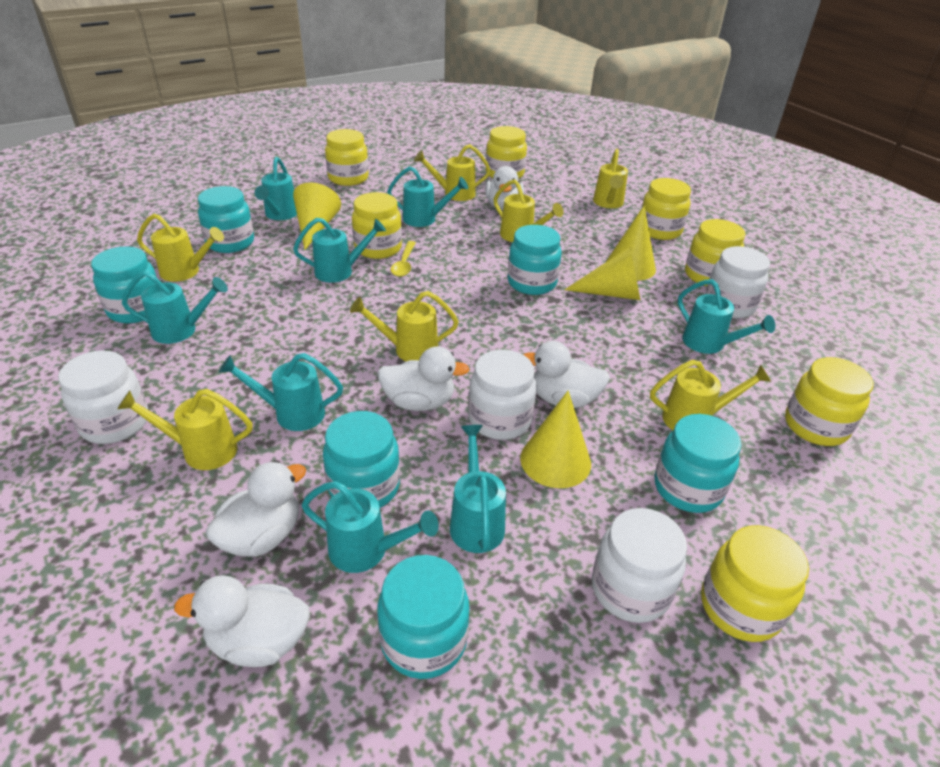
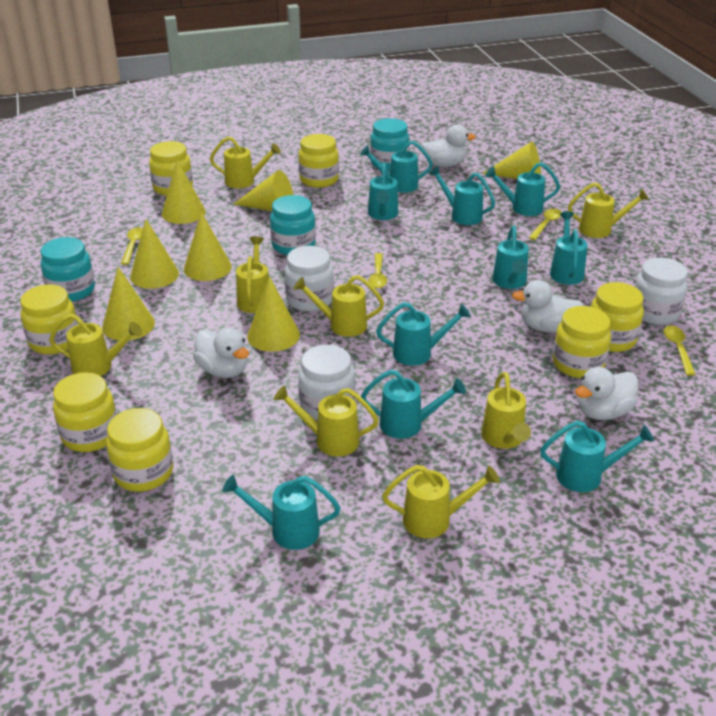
turquoise jar: [91,246,157,323] [198,186,254,253] [323,411,400,508] [377,555,470,679] [508,225,562,295] [654,414,741,513] = 6 -> [41,237,95,302] [270,195,316,255] [370,118,409,171] = 3
turquoise watering can: [122,271,228,344] [219,353,343,431] [254,157,297,220] [293,218,386,283] [301,481,439,573] [387,166,468,227] [450,425,506,553] [678,279,775,354] = 8 -> [222,475,341,550] [360,141,433,193] [361,369,466,439] [368,163,398,220] [376,302,471,366] [429,166,495,225] [485,162,560,216] [492,226,529,289] [540,421,654,492] [550,211,588,285] = 10
white duck: [174,575,310,667] [206,461,307,556] [377,346,470,411] [485,166,524,210] [523,341,610,408] = 5 -> [193,328,249,378] [422,125,476,167] [512,280,583,333] [575,367,638,420] = 4
white jar: [58,350,148,444] [468,350,537,440] [592,508,687,623] [705,246,770,318] = 4 -> [285,246,334,312] [298,345,355,420] [635,257,688,325] = 3
yellow cone: [293,182,341,250] [520,391,591,488] [564,247,640,300] [606,205,656,281] = 4 -> [102,267,155,340] [130,219,179,289] [162,160,206,224] [184,212,232,281] [233,170,293,211] [247,277,300,352] [482,141,541,179] = 7
yellow spoon: [391,241,416,277] = 1 -> [121,227,143,265] [368,253,387,288] [528,209,562,240] [663,325,696,376] = 4
yellow watering can: [117,389,253,470] [137,214,224,282] [350,291,459,361] [414,144,491,201] [494,179,563,242] [593,149,628,208] [650,360,771,430] = 7 -> [49,314,142,376] [210,136,281,188] [236,236,269,313] [274,385,379,456] [293,275,384,337] [382,465,500,538] [481,372,531,449] [568,182,649,238] = 8

